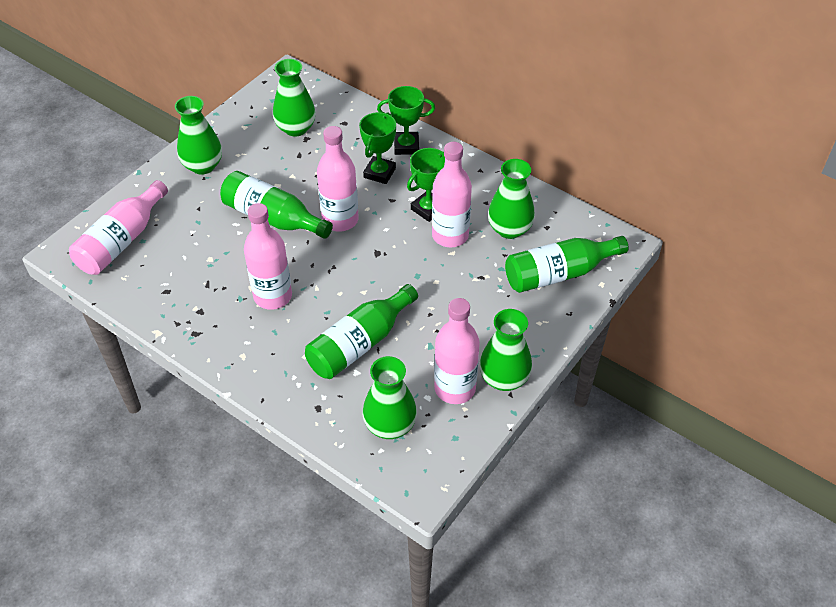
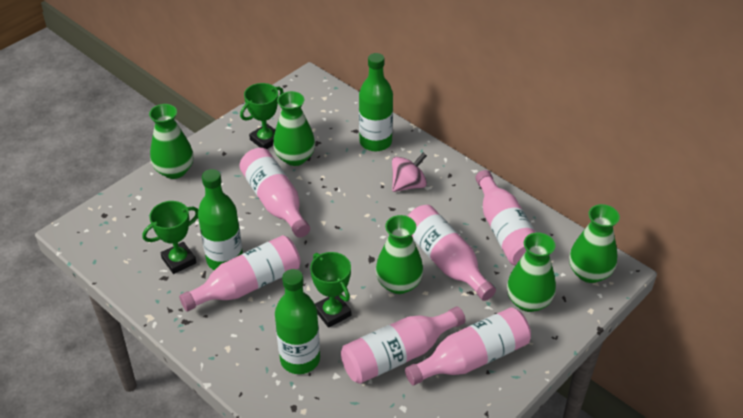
pink bottle: [69,180,168,275] [244,203,292,310] [317,126,359,232] [432,142,472,247] [434,298,480,404] = 5 -> [179,235,301,311] [239,148,310,238] [341,307,466,384] [405,307,531,385] [408,205,496,301] [475,170,536,266] = 6
pink spinning top: none = 0 -> [392,153,427,192] = 1

